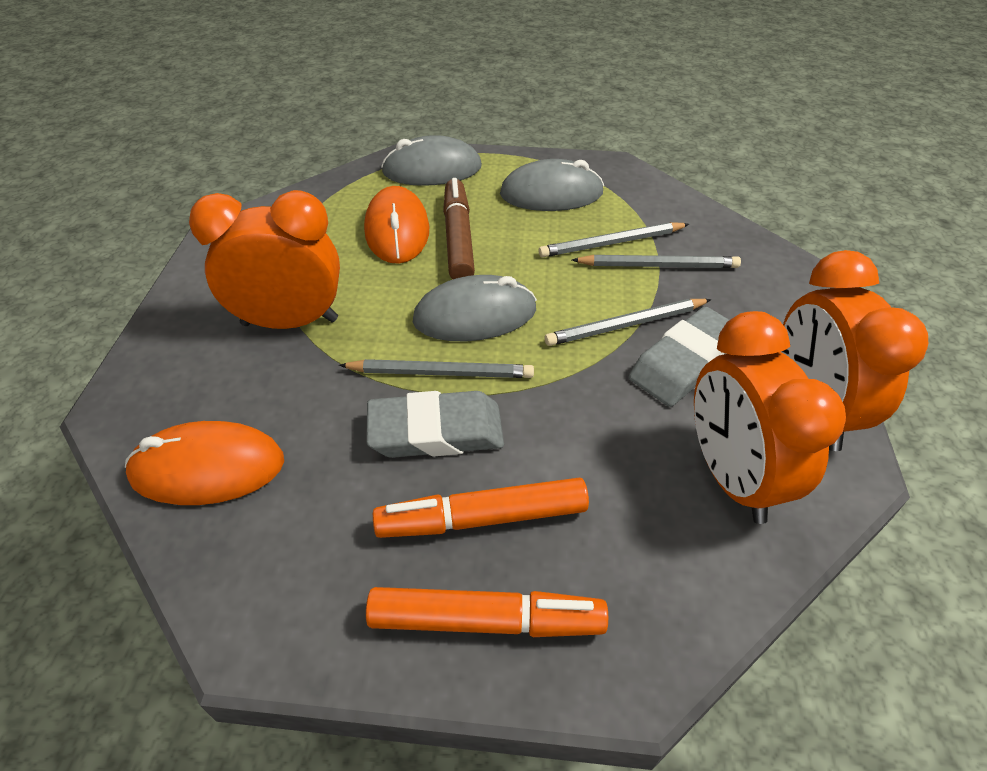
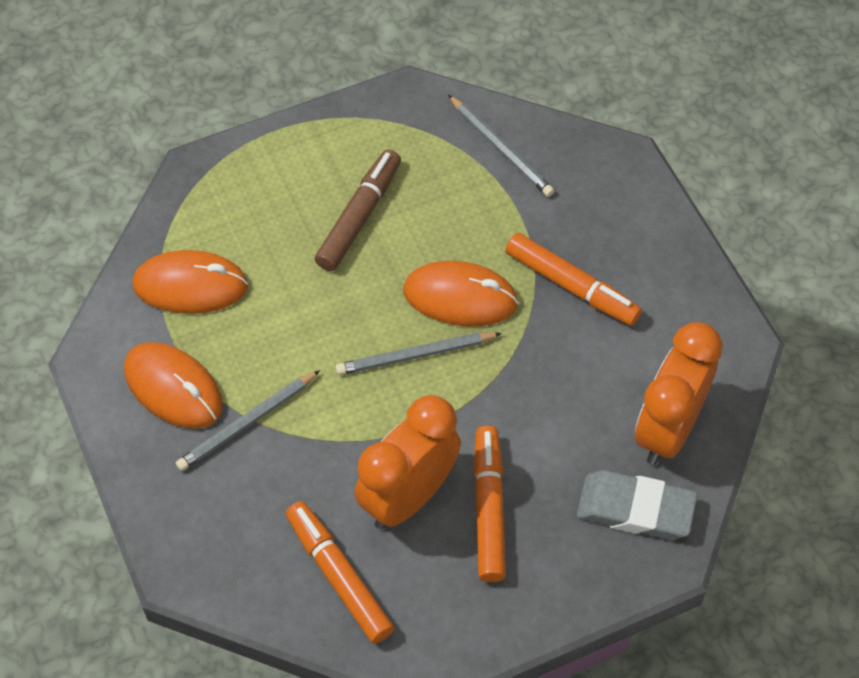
grey eraser: [366,391,504,458] [629,307,729,407] = 2 -> [577,470,698,540] = 1
grey mouse: [381,135,482,186] [413,275,537,341] [500,159,604,211] = 3 -> none = 0
grey pencil: [339,359,534,378] [539,222,689,258] [545,299,711,346] [572,255,741,268] = 4 -> [176,370,320,471] [336,332,502,375] [448,95,554,197] = 3
orange clock: [189,190,340,329] [694,311,846,524] [781,250,928,451] = 3 -> [355,395,461,529] [635,322,723,465] = 2
orange marker: [366,587,608,637] [373,478,589,538] = 2 -> [286,501,394,643] [473,426,506,582] [505,233,642,326] = 3
orange mouse: [125,421,284,505] [364,186,429,264] = 2 -> [124,342,223,429] [132,250,248,314] [403,261,519,327] = 3

